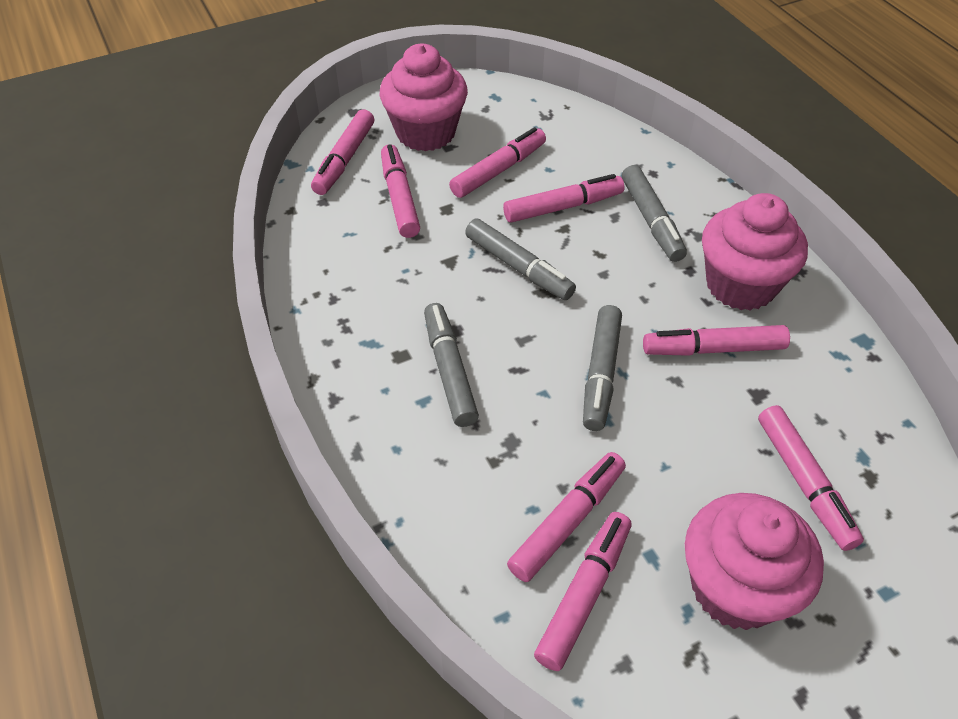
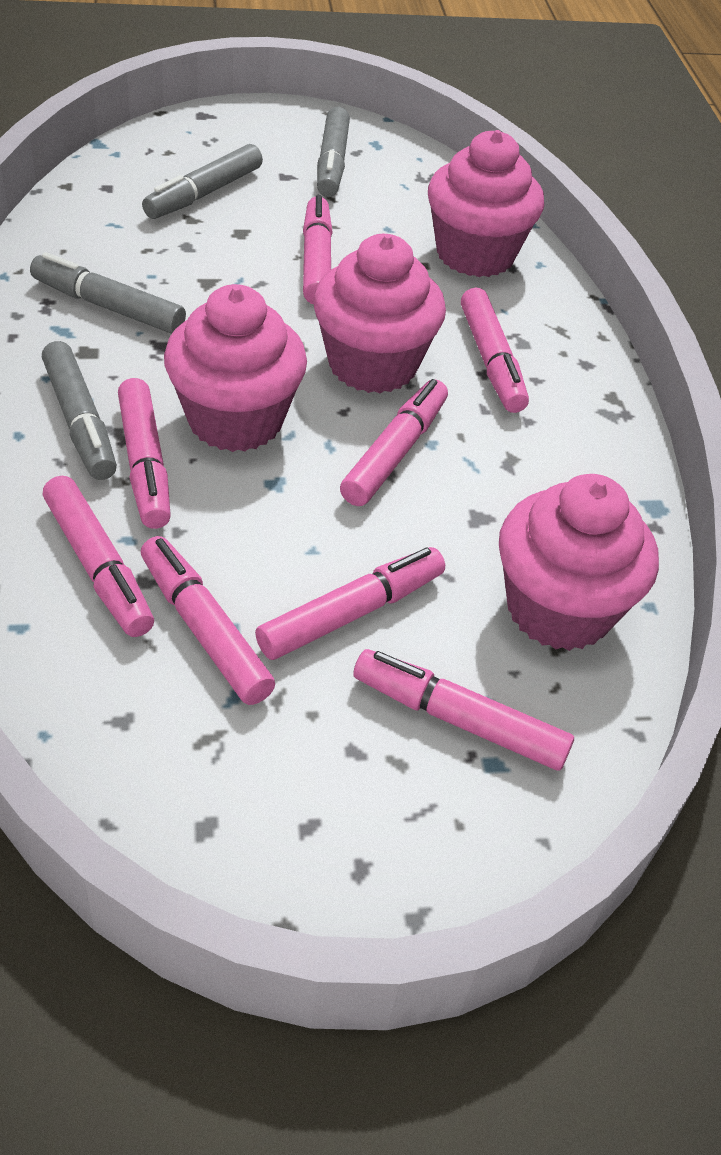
pink cupcake: [380,44,468,151] [685,493,824,630] [702,193,808,310] = 3 -> [164,284,307,452] [313,234,446,393] [428,130,544,277] [499,474,659,651] = 4

